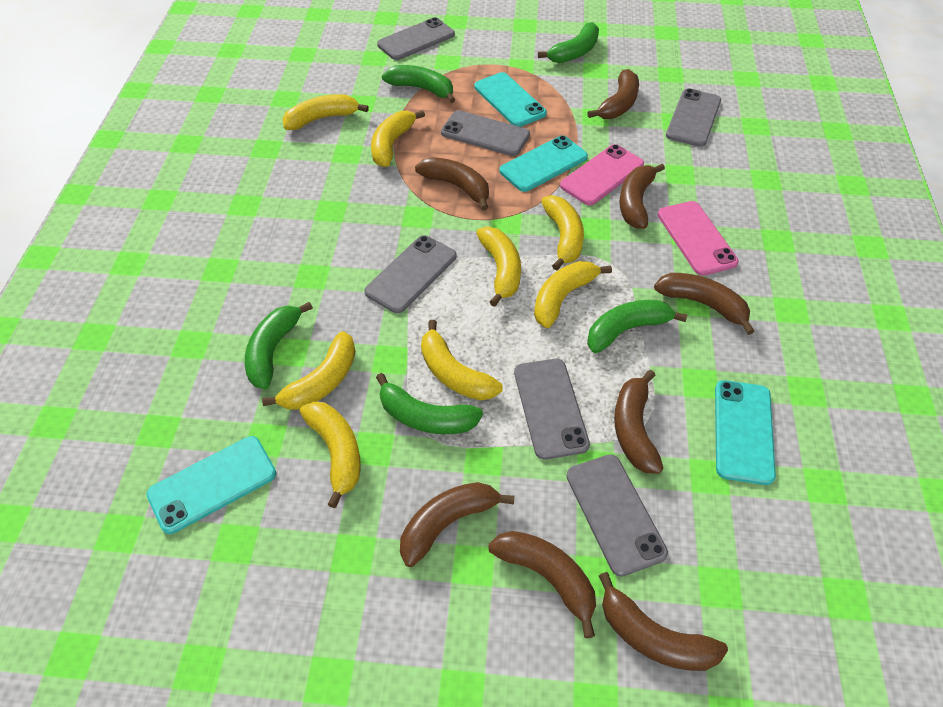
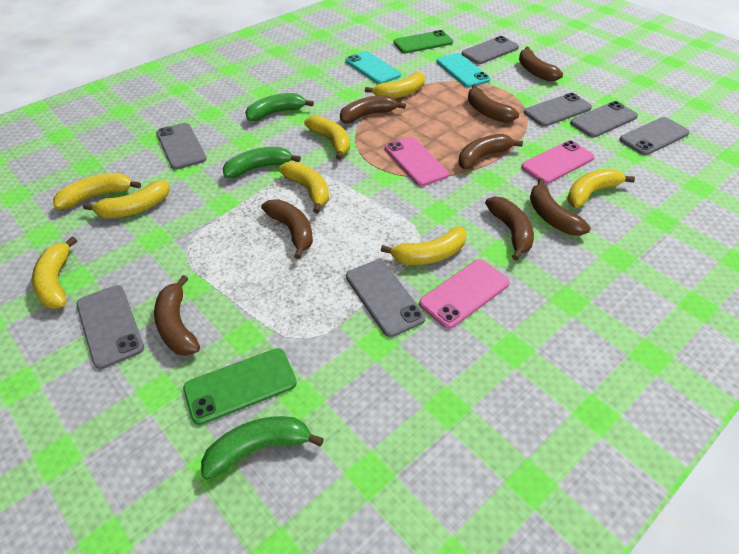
green banana: [245,302,313,389] [376,373,483,434] [382,65,456,103] [538,22,599,63] [587,300,688,353] = 5 -> [201,416,324,480] [223,147,301,178] [245,93,314,121] = 3
green phone: none = 0 -> [183,348,297,425] [393,30,453,53] = 2
grey phone: [364,235,456,313] [377,17,455,60] [441,110,530,156] [514,359,590,460] [566,454,668,577] [666,88,721,147] = 6 -> [76,285,144,369] [156,123,207,170] [346,260,425,337] [461,36,519,64] [524,93,592,127] [570,101,638,137] [619,117,689,155] = 7
pink phone: [560,144,644,205] [658,201,739,276] = 2 -> [385,137,449,186] [419,259,510,329] [521,140,594,184] = 3
turquoise phone: [147,436,276,534] [474,72,547,127] [499,135,588,192] [715,380,776,485] = 4 -> [346,51,401,84] [436,53,490,88] = 2

